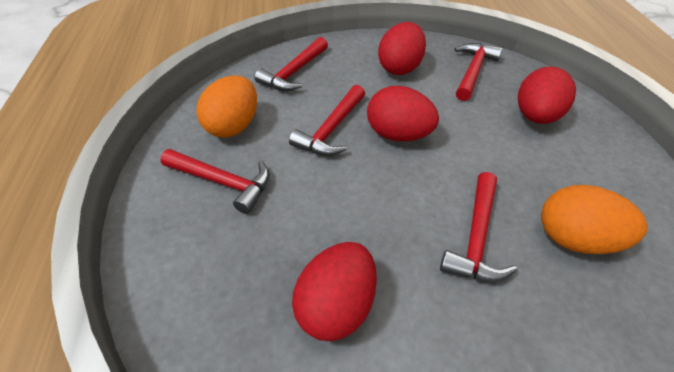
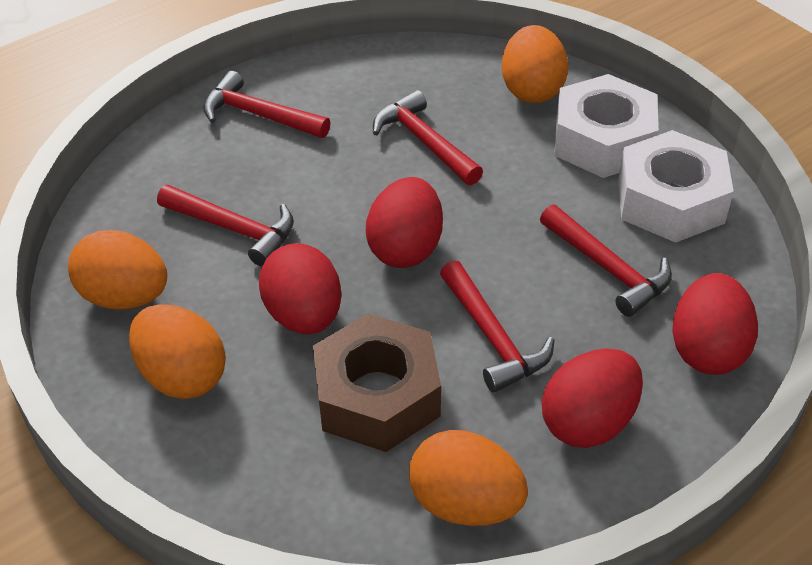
brown nut: none = 0 -> [313,313,441,452] = 1
orange egg: [196,76,257,137] [541,185,648,254] = 2 -> [68,230,167,309] [129,304,226,399] [409,430,528,526] [502,25,568,103] = 4
white nut: none = 0 -> [554,74,659,178] [618,130,734,243] = 2

